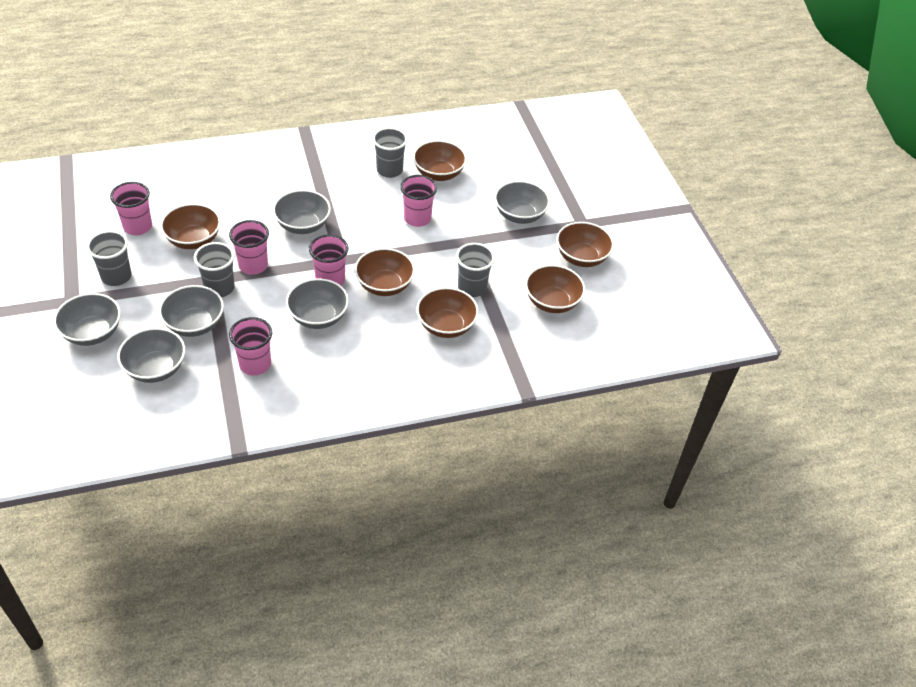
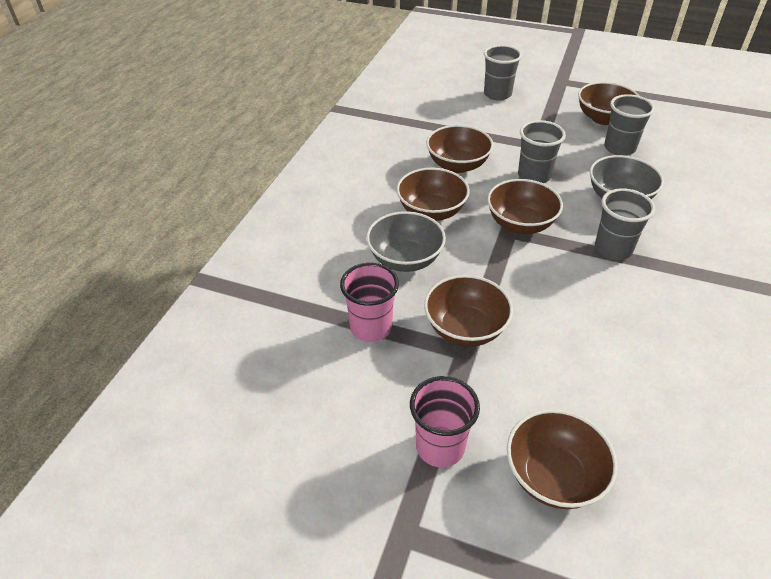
grey bowl: [54,293,121,346] [117,328,185,383] [159,285,224,337] [273,190,331,234] [286,278,349,329] [495,181,550,224] = 6 -> [366,211,446,272] [590,155,664,199] = 2
pink cup: [110,182,152,235] [229,220,269,275] [229,317,272,376] [309,234,348,285] [400,175,437,227] = 5 -> [340,263,399,342] [410,376,480,467] = 2

